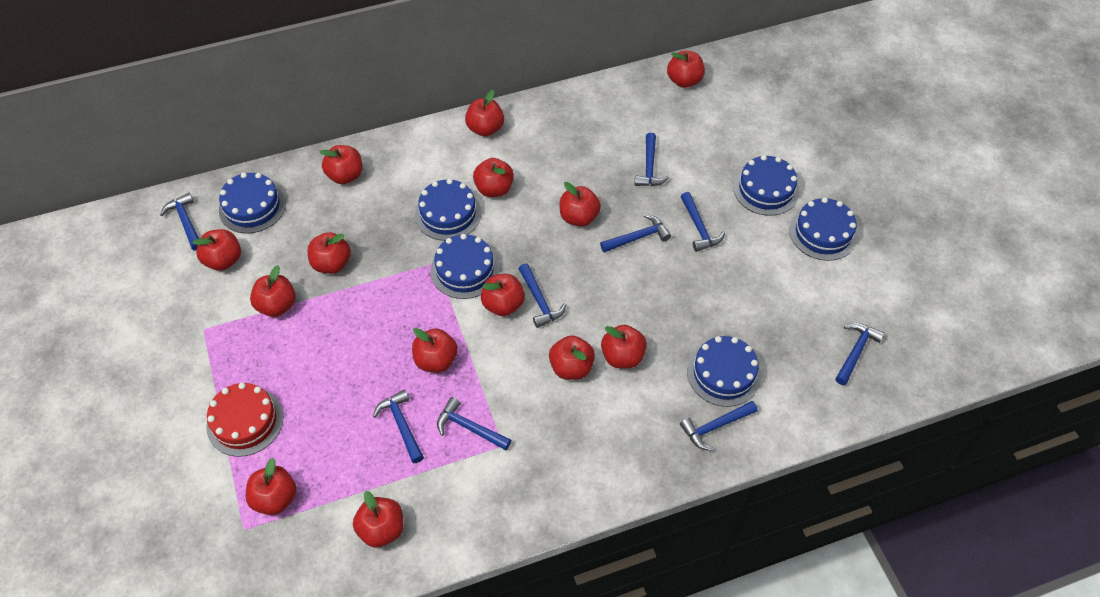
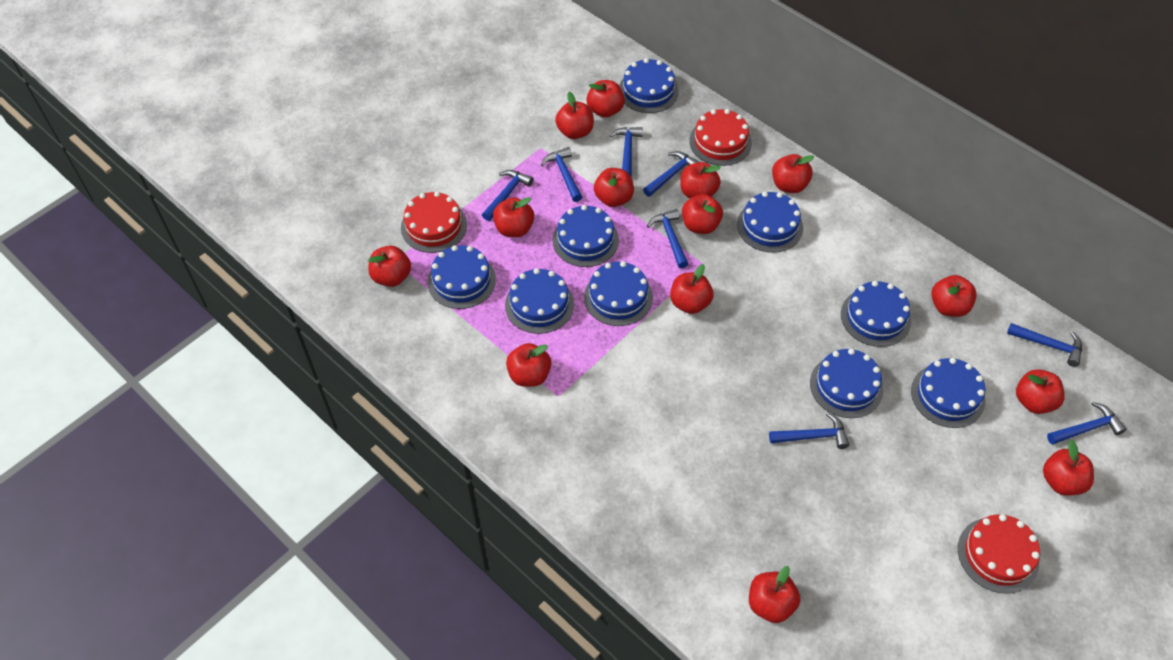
blue cake: [219,173,286,233] [415,179,481,241] [431,234,500,299] [687,336,761,407] [733,155,799,216] [789,197,857,261] = 6 -> [428,245,496,309] [505,268,574,334] [552,205,619,267] [584,261,653,326] [619,58,679,113] [737,192,803,253] [810,349,883,418] [841,281,911,347] [911,358,985,428] = 9
blue hammer: [160,193,199,251] [373,389,424,463] [437,397,511,450] [519,263,566,328] [600,214,671,253] [634,133,669,186] [680,401,758,451] [681,192,725,252] [835,323,885,385] = 9 -> [482,170,534,221] [541,147,582,202] [610,127,643,177] [643,151,699,197] [647,209,688,268] [769,412,849,449] [1007,323,1082,367] [1047,402,1126,445] = 8
red cake: [206,383,283,457] = 1 -> [401,191,467,253] [689,109,752,166] [958,514,1040,593] = 3

